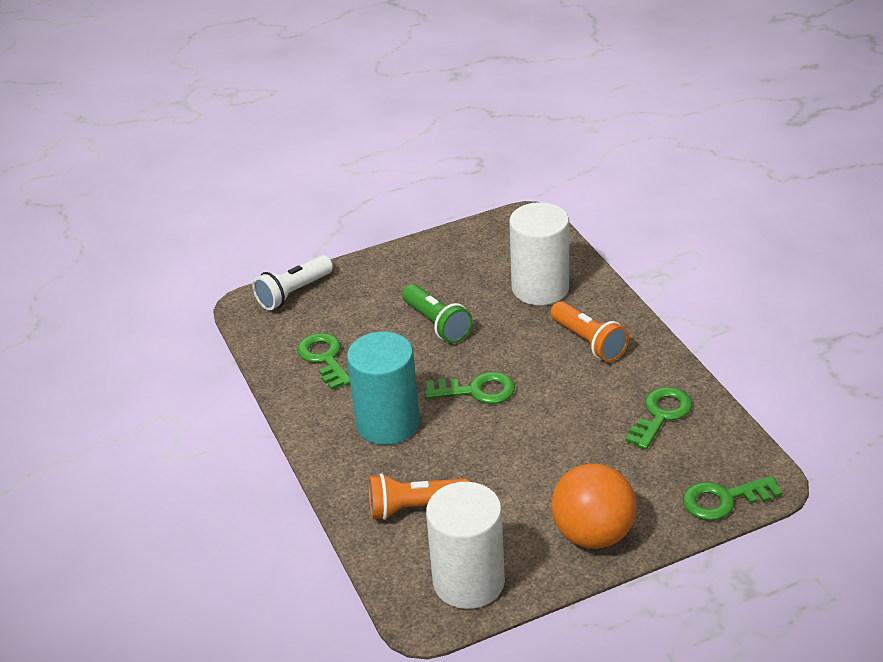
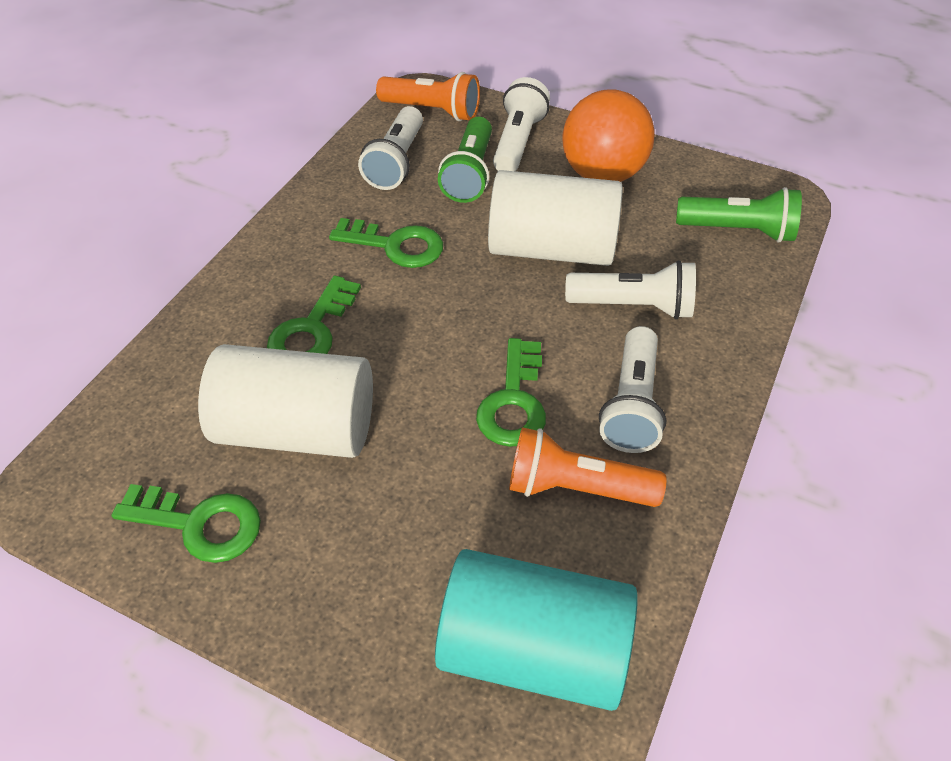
green flashlight: [402,284,473,343] = 1 -> [438,117,492,203] [676,187,802,243] = 2
white flashlight: [253,255,333,310] = 1 -> [358,106,423,190] [493,77,550,171] [565,260,696,319] [599,326,666,453] = 4

